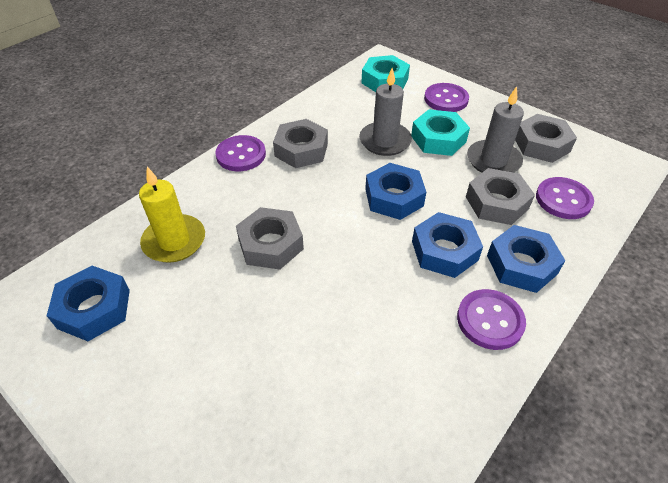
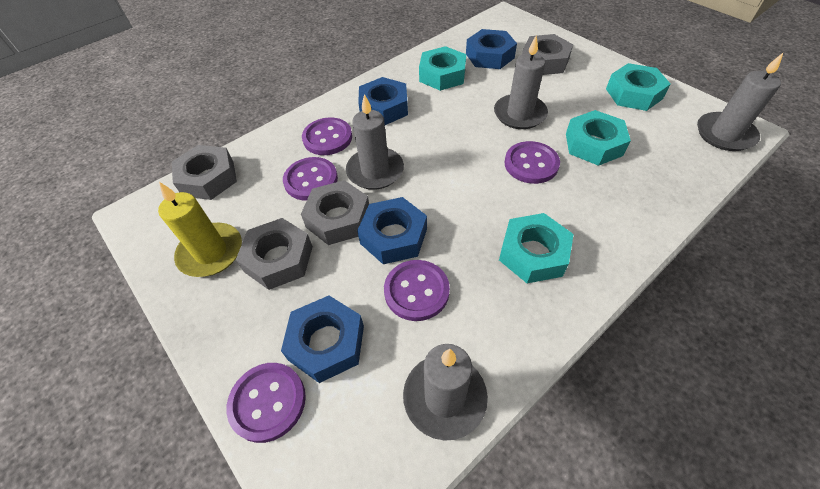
grey candle: [359,68,412,156] [467,86,524,173] = 2 -> [346,94,404,190] [403,344,488,441] [494,36,548,129] [697,53,783,151] = 4
purple button: [215,135,266,171] [424,83,469,112] [457,289,526,350] [536,177,594,219] = 4 -> [226,363,306,443] [283,157,338,201] [302,117,352,155] [384,260,450,321] [505,141,560,184] = 5
turquoise nut: [361,55,410,92] [411,109,470,156] = 2 -> [419,46,466,91] [499,213,574,283] [566,110,631,166] [606,63,671,111] = 4

